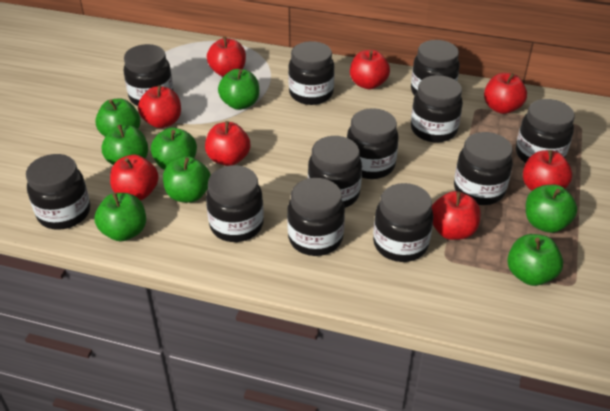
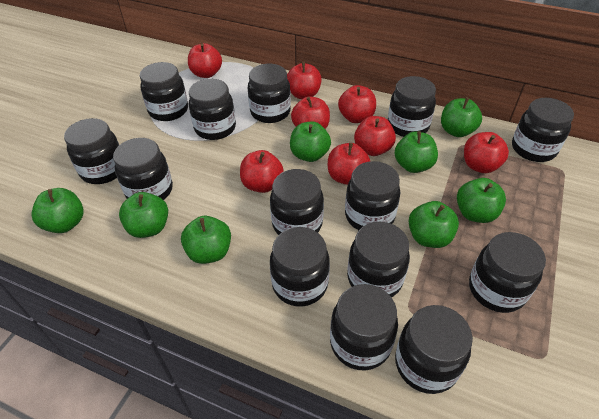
black jar: [26,154,90,230] [124,44,174,106] [206,165,264,242] [287,178,345,256] [288,41,335,105] [308,136,362,208] [347,108,399,179] [373,183,433,262] [411,40,460,95] [411,75,463,143] [454,132,513,205] [516,99,575,163] = 12 -> [64,118,119,184] [113,138,173,200] [140,62,188,121] [189,79,236,140] [248,64,291,123] [270,169,324,235] [270,227,330,306] [330,284,398,370] [345,161,400,230] [347,222,410,297] [388,76,436,137] [395,305,473,394] [469,232,546,313] [512,98,574,162] = 14

